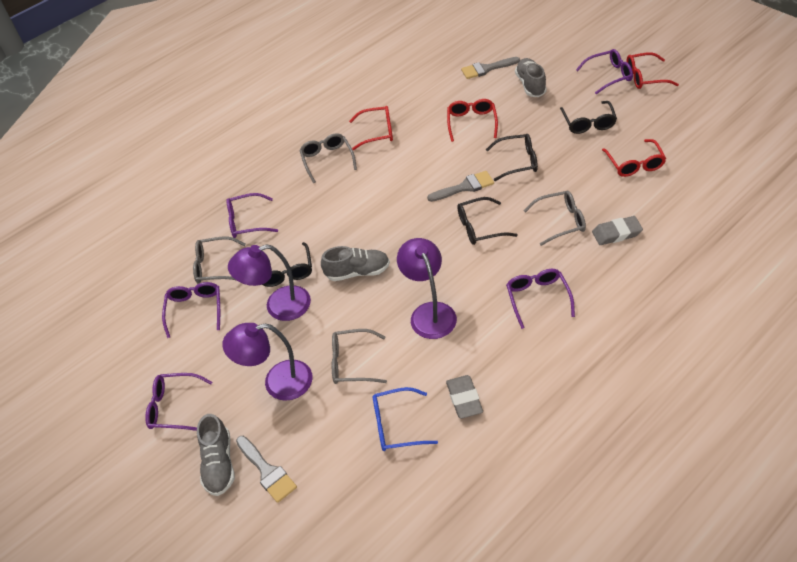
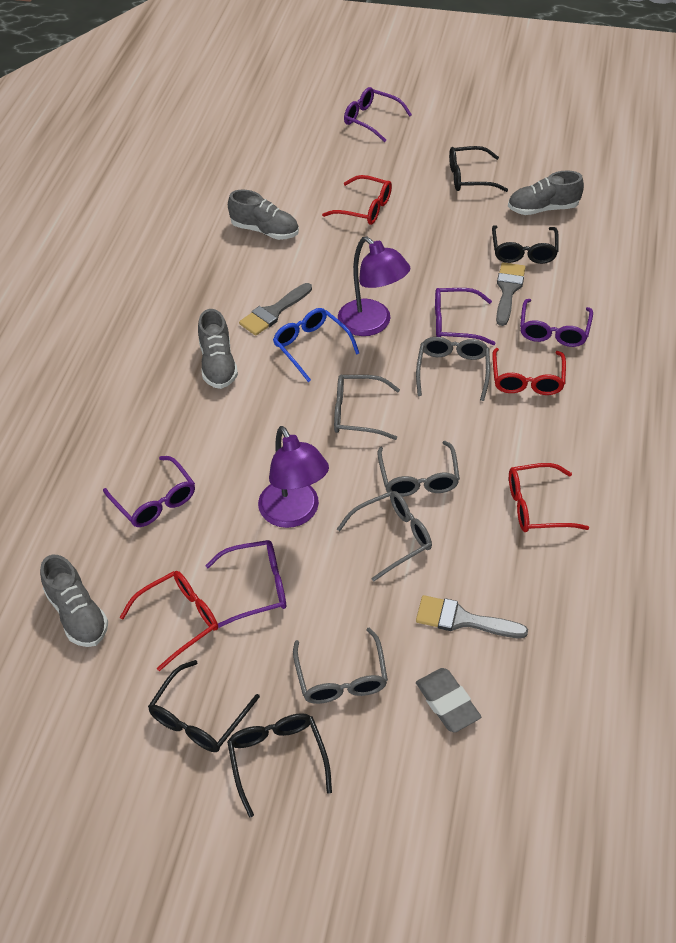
grey eraser: [446,375,483,419] [592,216,643,245] = 2 -> [416,668,481,733] = 1
grey glasses: [193,237,246,284] [299,133,357,183] [332,329,387,384] [524,191,586,246] = 4 -> [293,628,388,704] [334,375,400,440] [337,491,432,582] [377,441,460,497] [416,337,490,401] = 5
grey shoe: [197,414,235,496] [321,246,390,281] [515,58,547,97] = 3 -> [40,555,108,647] [198,309,238,389] [228,190,299,240] [508,170,584,215] = 4
purple lamp: [222,323,312,401] [228,244,311,321] [397,238,457,339] = 3 -> [258,426,329,528] [338,236,410,336] = 2

